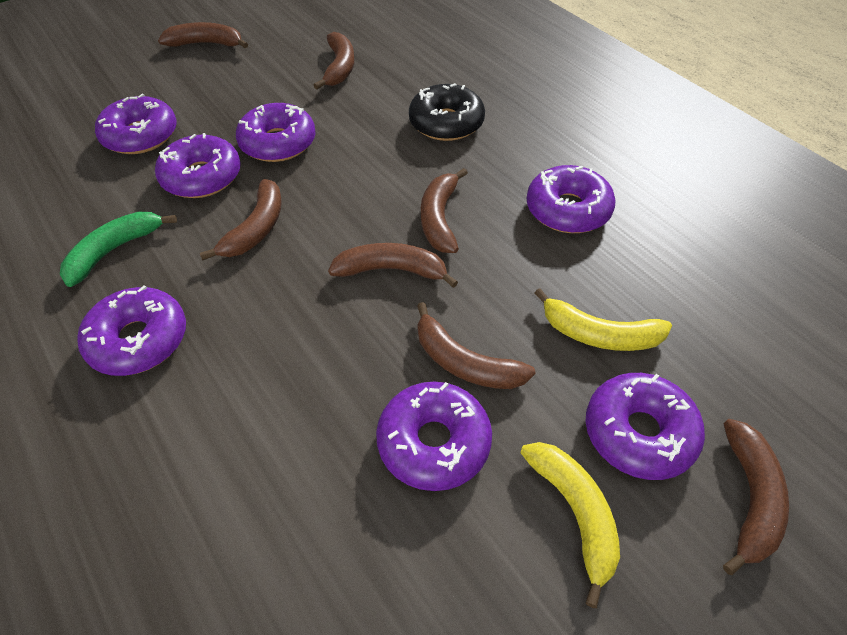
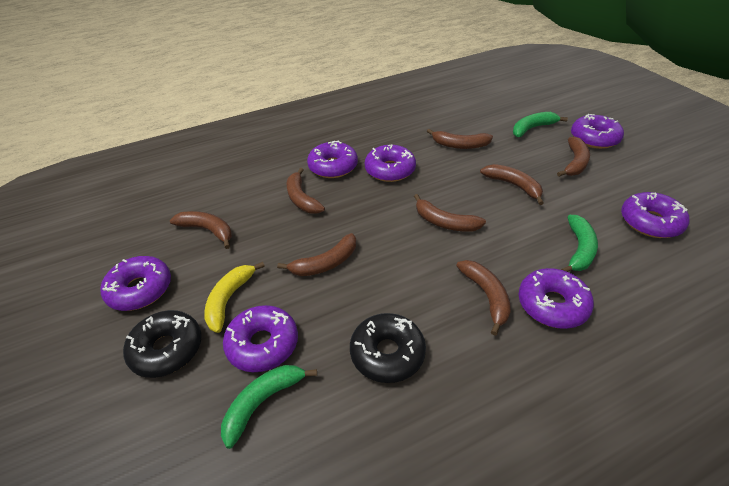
black donut: [409,83,485,141] = 1 -> [123,310,202,378] [350,313,426,383] = 2
brown banana: [158,22,248,48] [200,179,282,261] [313,32,355,89] [328,243,458,288] [417,302,536,389] [421,168,468,253] [723,419,789,575] = 7 -> [170,211,232,249] [277,233,356,276] [287,168,325,214] [414,194,486,232] [427,129,493,149] [456,260,511,336] [480,164,544,205] [557,137,590,177] = 8
green banana: [60,212,177,287] = 1 -> [221,365,317,449] [513,112,568,137] [561,215,598,272] = 3
yellow banana: [520,442,620,608] [535,288,672,351] = 2 -> [204,262,265,333] = 1

